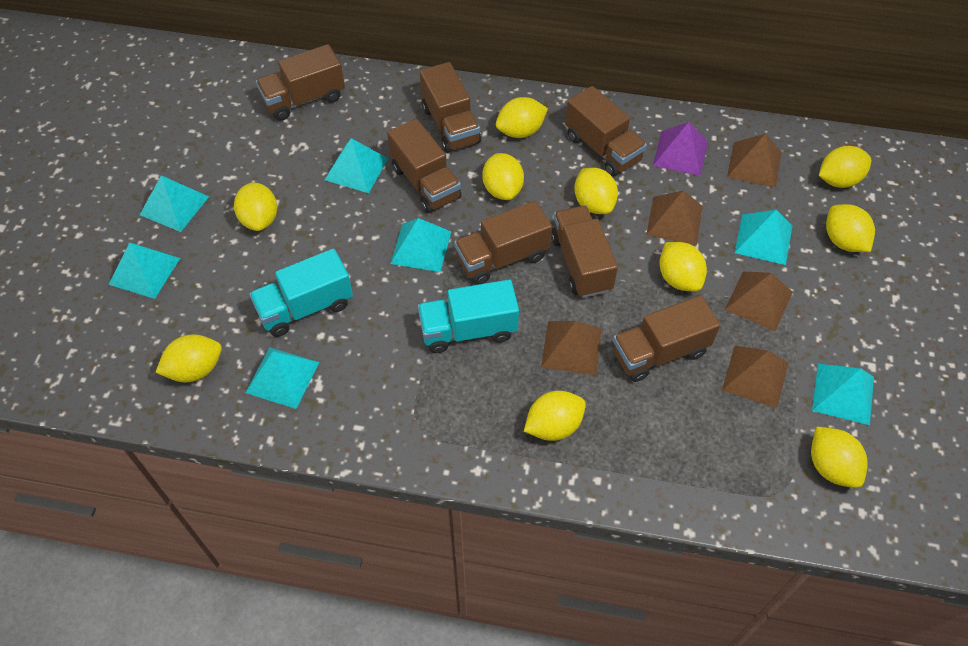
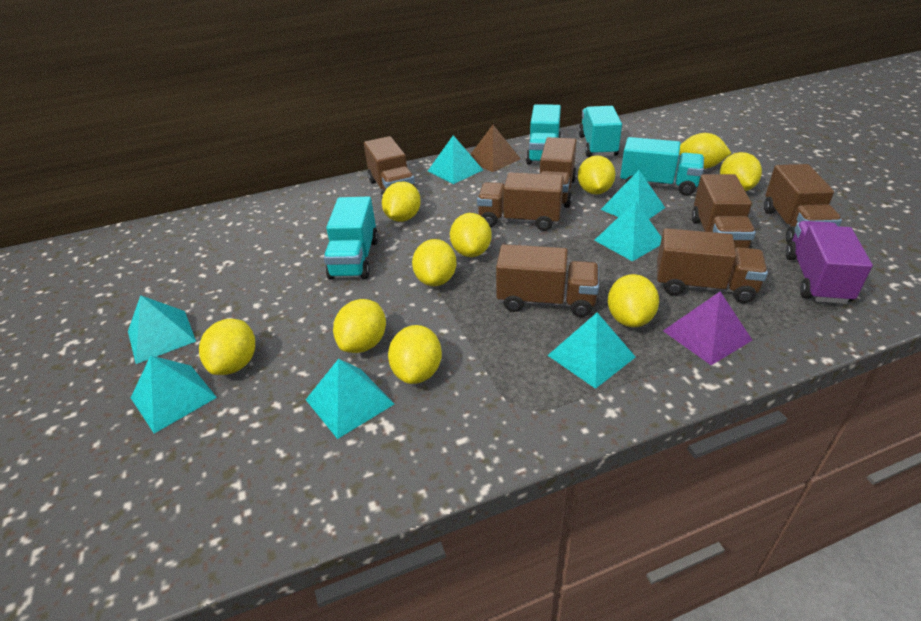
brown pyramid: [541,321,601,375] [646,191,703,245] [722,346,788,409] [725,271,793,331] [727,134,782,188] = 5 -> [470,125,521,172] = 1
purple truck: none = 0 -> [786,221,873,304] = 1
turquoise truck: [249,249,353,337] [418,280,519,353] = 2 -> [324,196,378,280] [526,104,561,165] [579,106,622,157] [620,137,704,196] = 4

